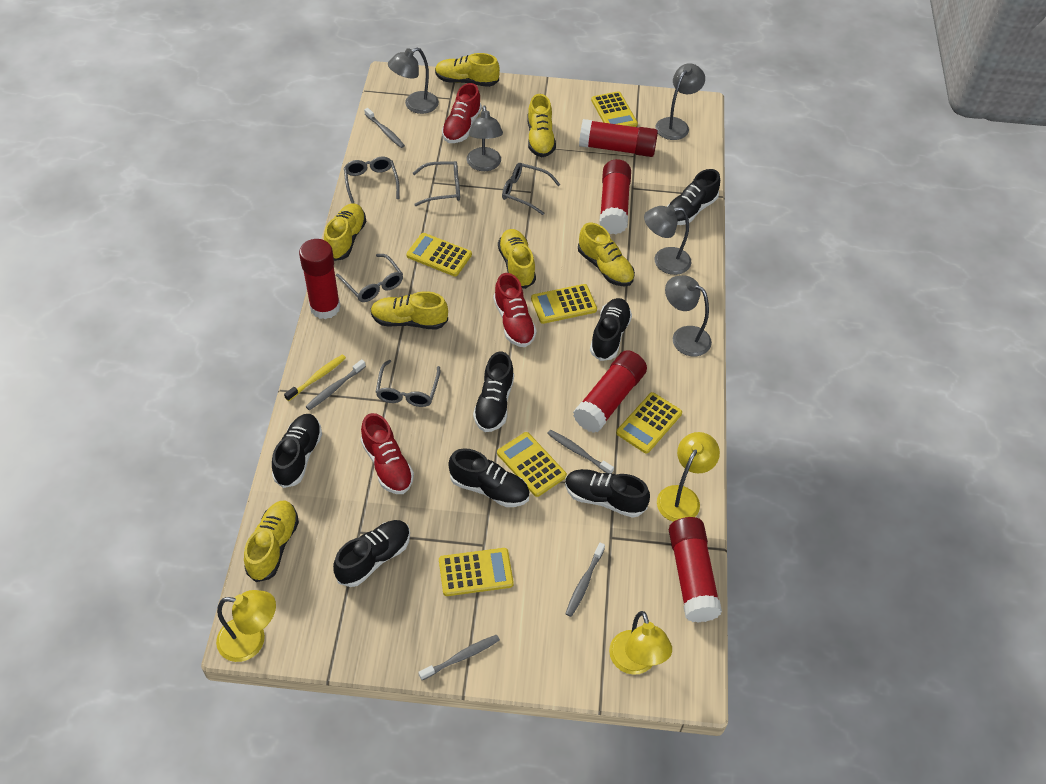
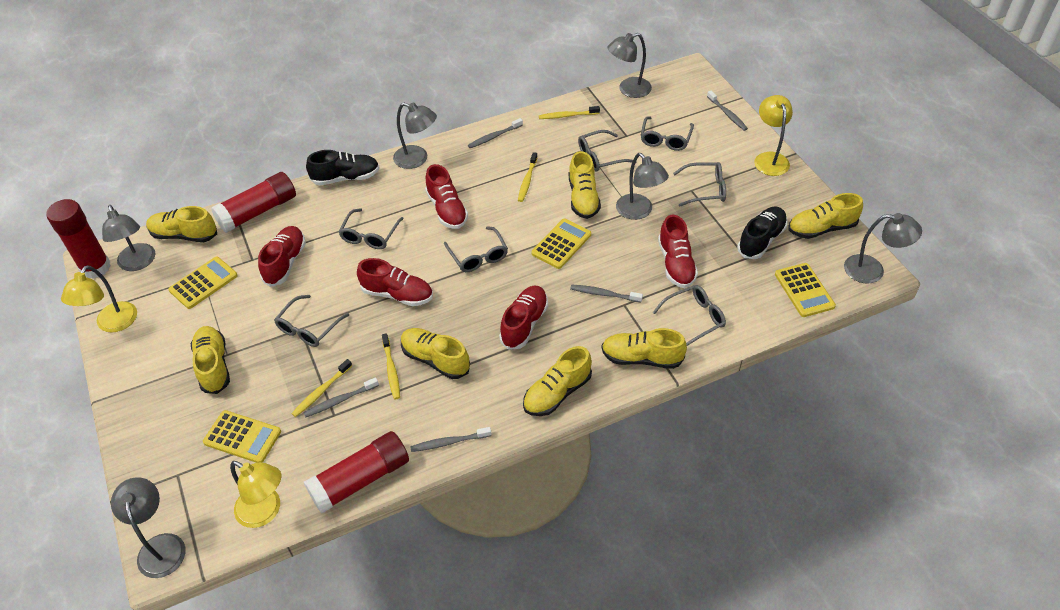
black shoe: [272,414,322,488] [333,520,410,587] [448,448,530,507] [473,352,514,432] [565,469,650,518] [590,298,632,361] [667,169,720,225] = 7 -> [306,150,380,185] [737,206,787,259] = 2
grey glasses: [336,254,403,302] [344,157,399,204] [376,360,440,407] [413,161,460,206] [502,163,561,215] = 5 -> [274,295,349,347] [339,208,404,249] [444,226,508,272] [578,130,637,172] [641,116,694,151] [653,285,726,346] [673,162,726,206] = 7
grey lamp: [388,48,439,114] [467,105,503,171] [644,205,691,275] [655,63,705,140] [665,275,712,357] = 5 -> [102,205,156,271] [111,477,186,578] [393,103,437,169] [608,33,652,98] [616,153,669,220] [844,213,922,284] = 6
red glue stick: [299,239,341,319] [573,350,647,433] [579,119,658,157] [599,159,631,234] [669,517,722,623] = 5 -> [46,199,111,279] [211,172,296,233] [304,431,409,514] = 3
red shoe: [361,413,414,494] [442,83,482,143] [493,273,537,347] = 3 -> [258,226,306,287] [357,258,433,306] [425,164,468,229] [499,286,548,350] [658,215,698,288] = 5
yellow calculator: [406,233,472,276] [439,548,514,596] [497,432,567,497] [531,284,597,324] [591,91,638,127] [616,392,682,454] = 6 -> [168,257,238,309] [203,410,281,463] [532,218,591,269] [775,263,836,317] = 4
yellow toothbrush: [284,354,346,401] = 1 -> [291,359,352,417] [382,333,400,399] [518,152,537,202] [539,106,600,119] = 4

